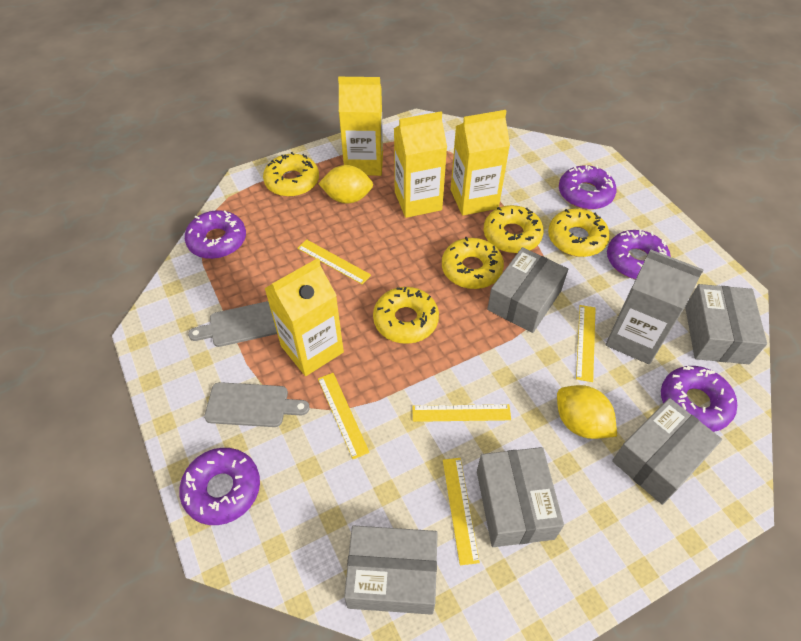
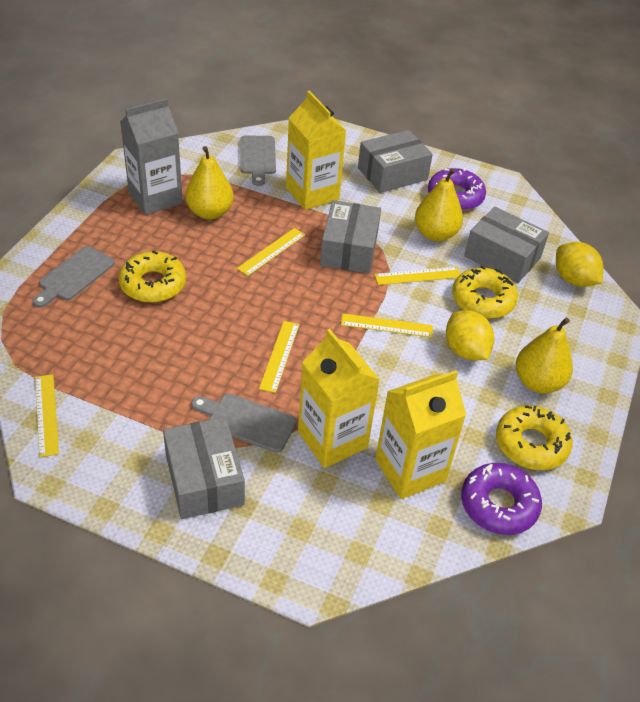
grey box: [344,525,438,615] [477,447,564,547] [487,247,568,333] [612,398,722,505] [685,284,767,364] = 5 -> [163,417,245,519] [320,200,381,274] [358,130,433,193] [464,207,549,283] = 4
grey cutting board: [188,301,277,347] [204,382,310,427] = 2 -> [33,246,115,308] [191,394,297,453] [240,135,276,186] = 3
purple donut: [179,448,260,525] [185,210,246,259] [559,165,617,210] [607,230,671,279] [661,366,737,432] = 5 -> [428,168,486,211] [461,463,542,535] = 2
yellow carton: [264,258,344,376] [338,77,383,176] [394,111,447,218] [451,110,510,216] = 4 -> [286,91,346,210] [298,329,380,468] [375,370,466,499] = 3
yellow donut: [263,152,319,197] [373,287,439,344] [442,237,504,289] [483,205,544,253] [548,209,610,257] = 5 -> [119,251,186,303] [452,266,518,319] [496,405,572,470] = 3
yellow pear: none = 0 -> [185,146,234,219] [415,168,463,241] [516,318,573,393] = 3

